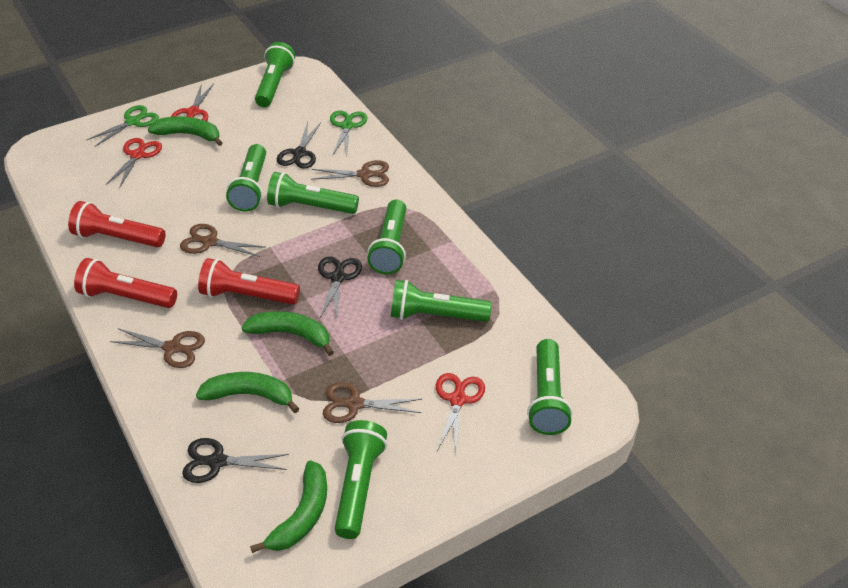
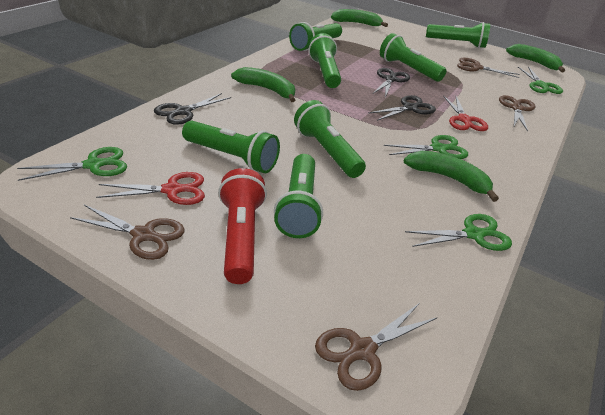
green scissors: [87,105,159,147] [330,110,367,155] = 2 -> [17,147,127,181] [384,135,468,159] [405,214,512,251] [518,66,563,94] = 4
red flashlight: [68,201,166,247] [74,258,177,308] [198,258,300,305] = 3 -> [218,168,267,284] = 1
red scissors: [106,138,162,188] [171,83,214,121] [436,373,485,451] = 3 -> [96,172,205,205] [443,95,488,131] = 2

